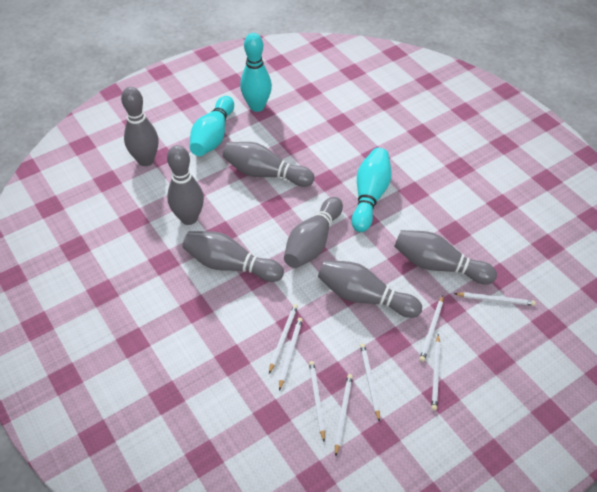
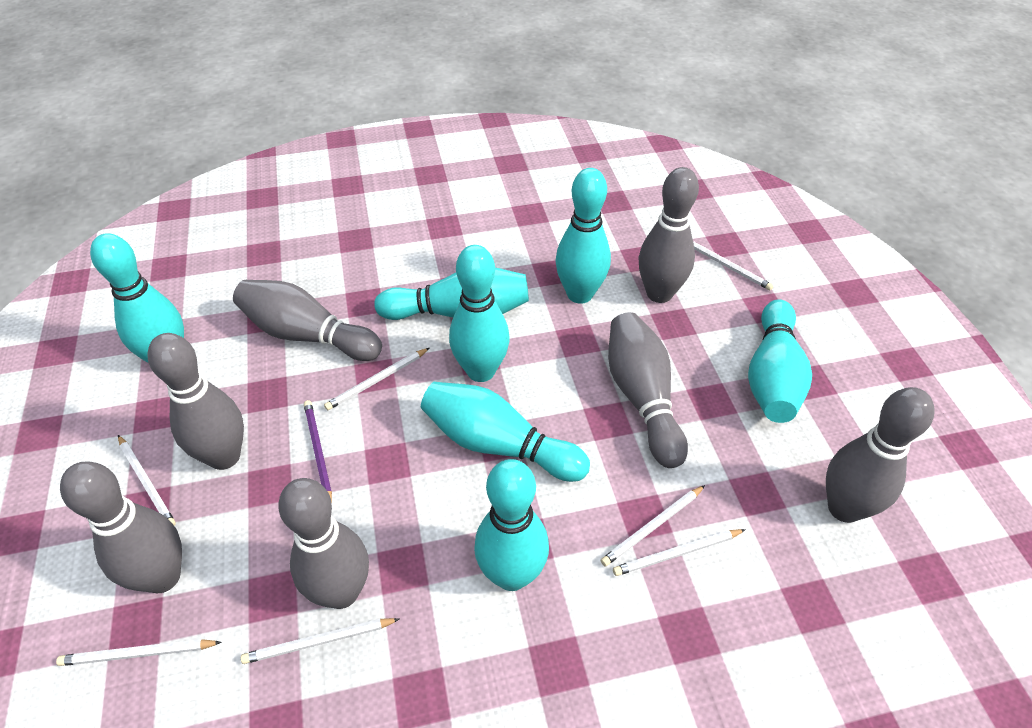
purple pencil: none = 0 -> [304,400,332,504] = 1
turquoise bowling pin: [190,96,234,156] [240,33,272,112] [351,148,392,232] = 3 -> [90,233,184,363] [374,267,529,320] [421,382,590,482] [449,245,509,382] [474,459,549,591] [555,168,611,304] [748,299,812,423] = 7
white pencil: [269,304,298,374] [279,318,303,390] [309,361,325,441] [335,374,353,457] [360,343,380,422] [420,295,443,362] [432,334,440,410] [454,292,536,306] = 8 -> [56,639,222,666] [118,435,176,526] [241,618,399,664] [324,348,429,410] [601,485,705,567] [613,529,746,576] [693,241,773,290] = 7

